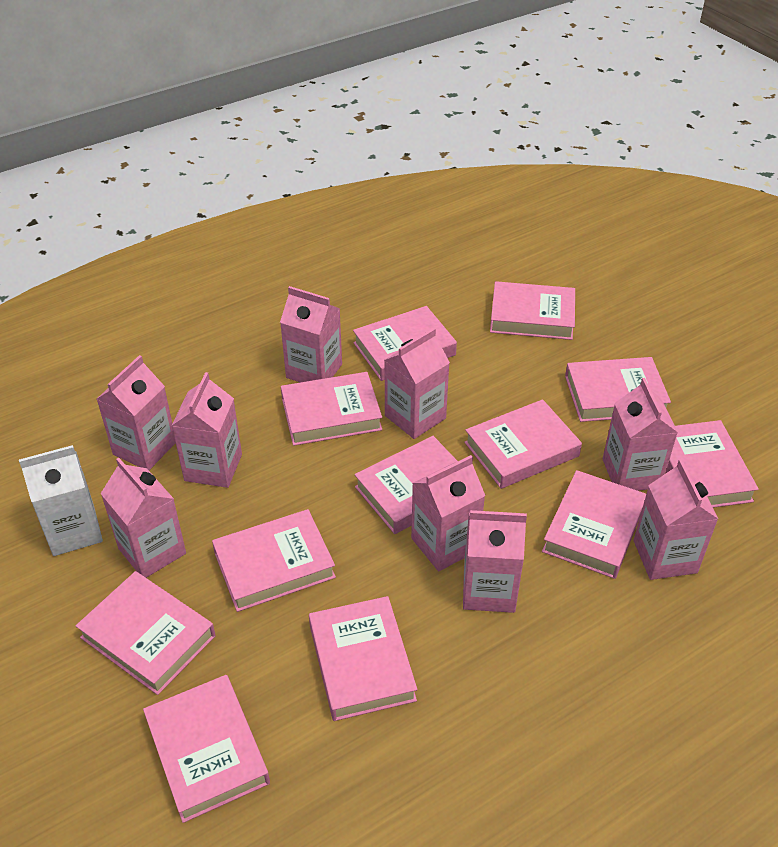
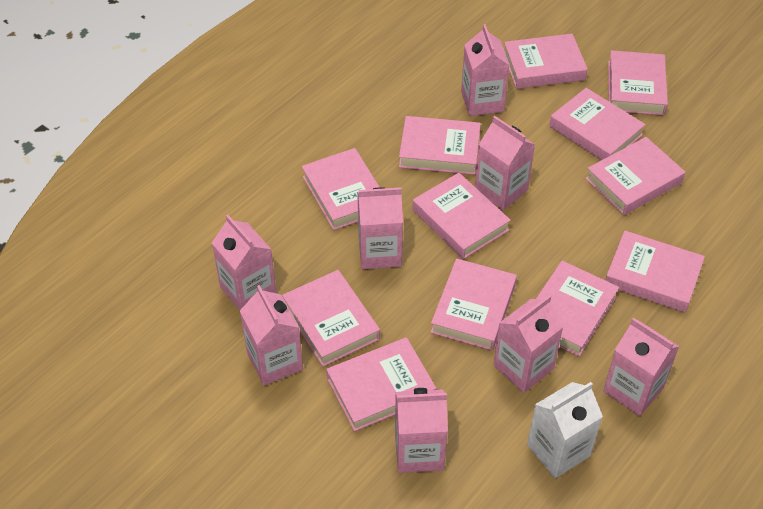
pink carton: [97,355,176,470] [101,458,186,578] [171,372,242,488] [280,286,342,382] [385,328,450,439] [411,455,485,571] [463,510,527,613] [603,378,678,491] [634,459,718,580] = 9 -> [212,215,276,310] [240,285,303,386] [357,187,403,269] [395,388,448,473] [461,24,510,116] [475,116,535,210] [493,295,564,393] [603,318,680,416] = 8

